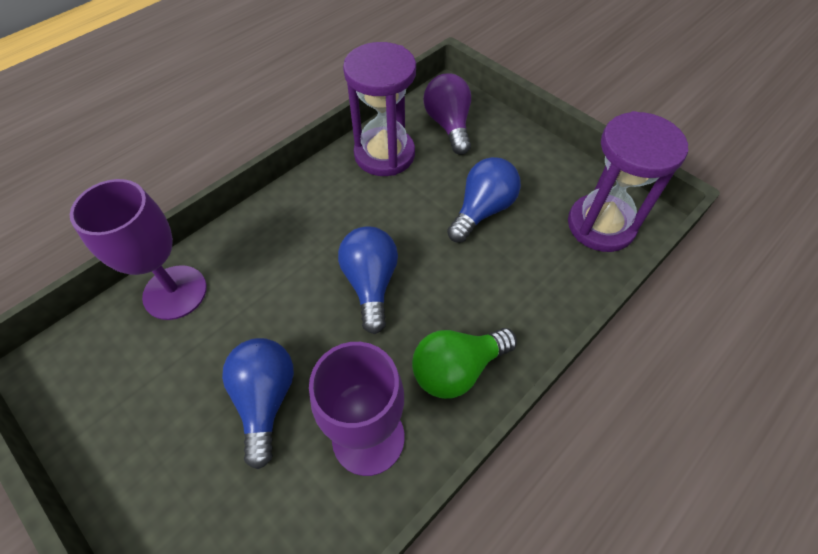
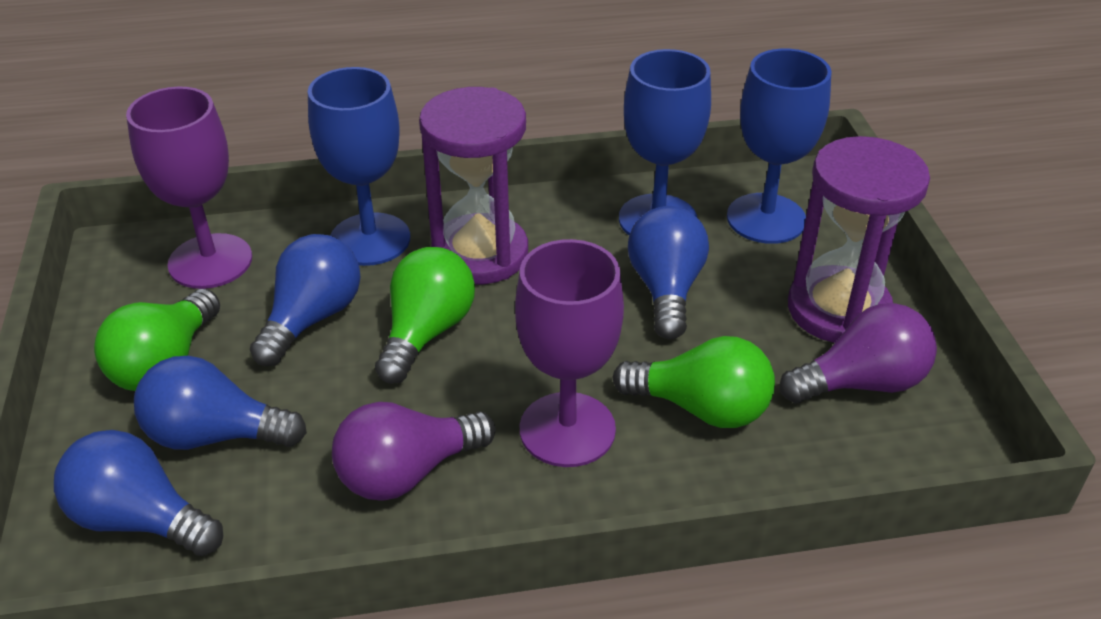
blue goblet: none = 0 -> [308,67,410,266] [619,49,711,235] [727,49,832,244] = 3
blue light bulb: [222,338,294,469] [338,226,398,334] [447,157,521,242] = 3 -> [54,430,223,556] [134,356,307,450] [250,234,360,366] [628,206,709,340] = 4
green light bulb: [412,328,517,399] = 1 -> [94,289,220,391] [375,247,475,384] [613,336,775,428] = 3
purple light bulb: [424,73,471,155] = 1 -> [332,402,496,501] [780,303,937,403] = 2

